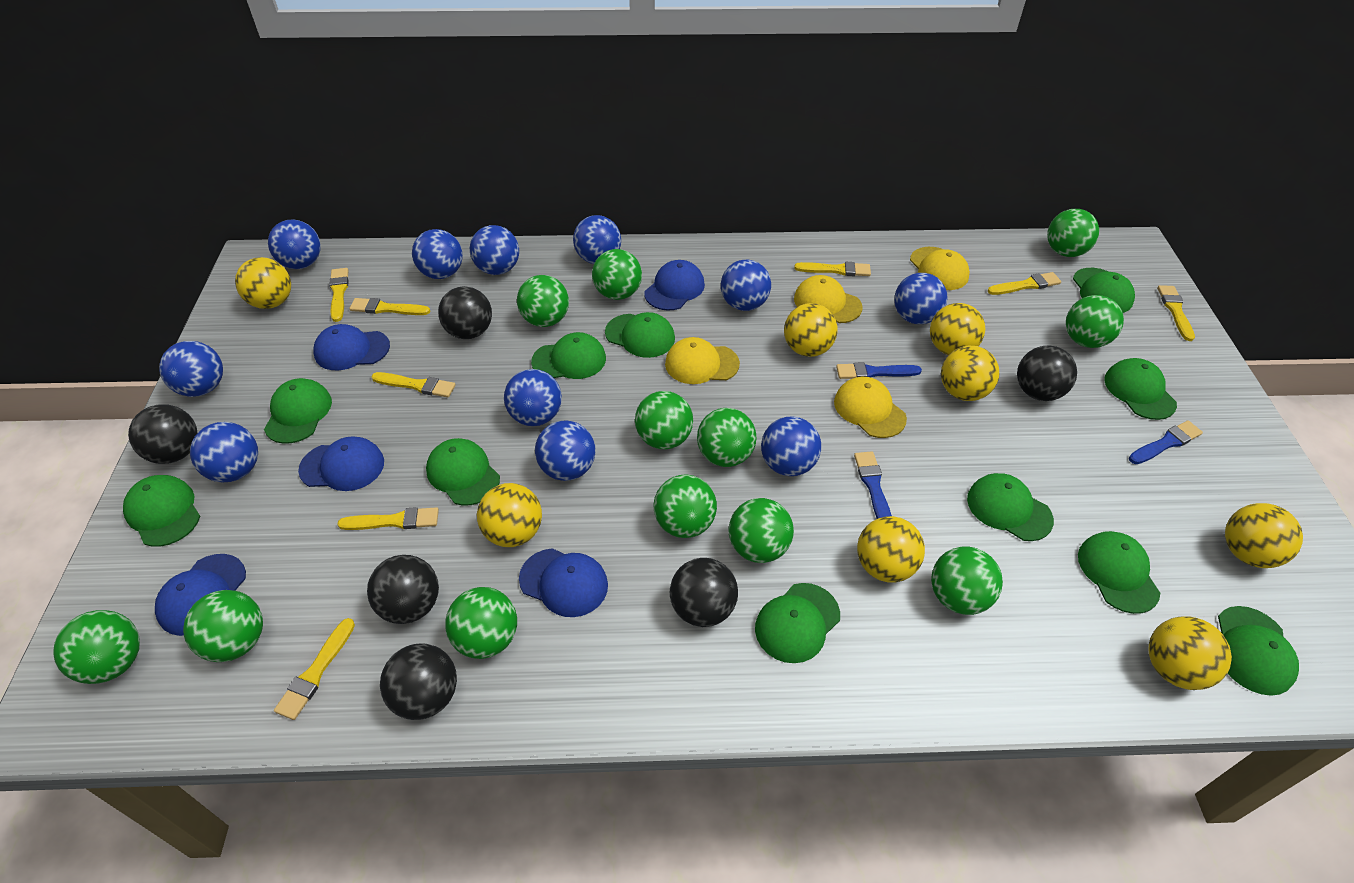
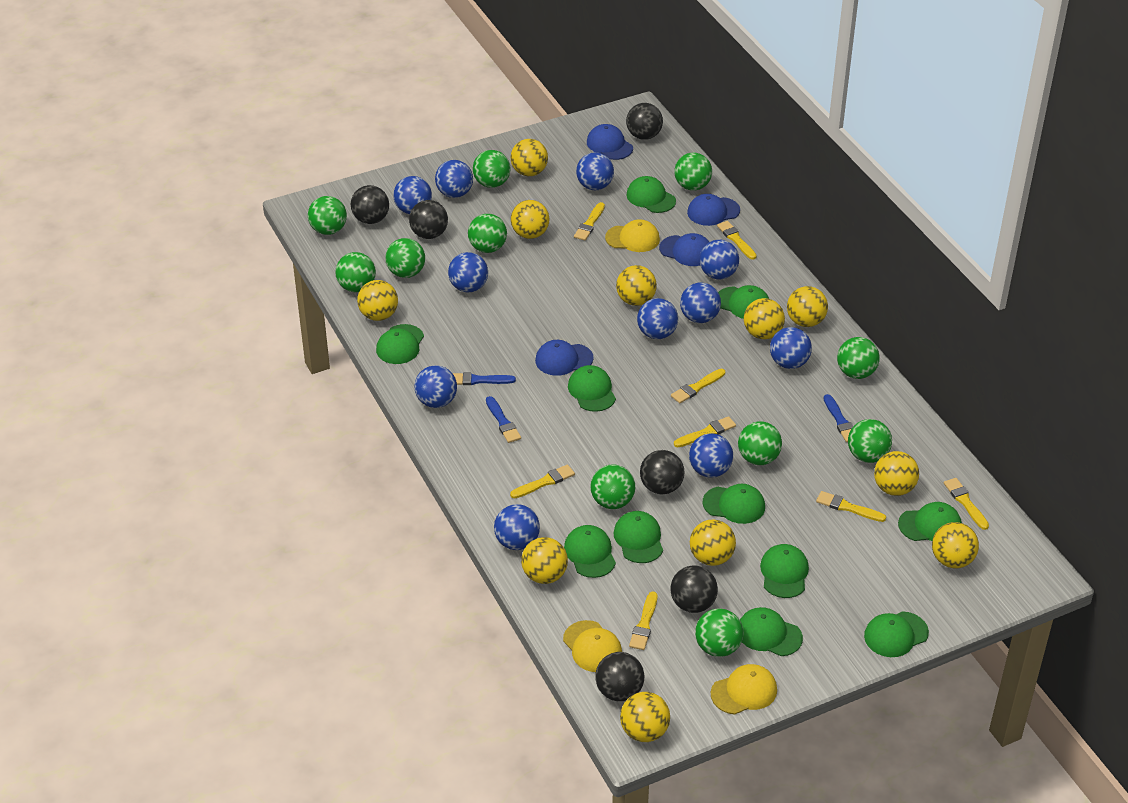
blue cap: [155,554,246,636] [298,436,384,491] [313,324,390,370] [519,548,608,617] [644,260,705,311] = 5 -> [535,340,593,376] [587,124,633,160] [659,233,709,266] [687,194,740,226] = 4
green ball: [53,610,140,684] [183,590,263,662] [445,587,517,659] [517,275,569,327] [592,249,642,300] [635,391,693,449] [653,474,717,538] [697,408,757,467] [729,498,794,563] [931,546,1003,615] [1047,209,1099,257] [1066,295,1124,348] = 12 -> [308,196,347,235] [335,252,376,292] [385,238,425,278] [468,214,507,253] [473,150,510,188] [590,464,635,509] [674,153,712,191] [695,608,743,657] [738,421,782,465] [837,337,880,379] [848,419,892,463] = 11
yellow ball: [235,257,291,309] [477,483,542,547] [784,303,838,357] [857,516,925,583] [930,303,985,355] [941,346,999,401] [1149,617,1232,690] [1225,503,1303,568] = 8 -> [357,280,398,321] [511,139,548,176] [511,200,549,239] [521,537,568,584] [616,265,657,306] [620,692,670,742] [690,519,736,566] [744,298,785,339] [787,286,828,327] [874,451,919,496] [932,522,979,568] = 11
yellow cap: [665,337,740,384] [794,275,862,323] [834,377,907,438] [910,247,970,290] = 4 -> [563,620,622,672] [605,219,660,252] [711,664,777,715] = 3

